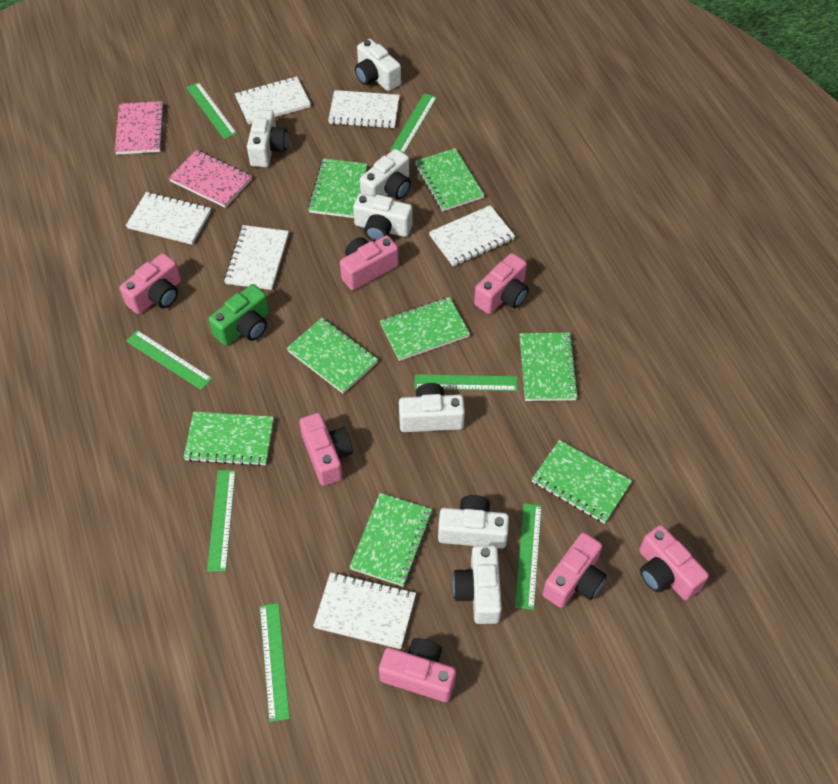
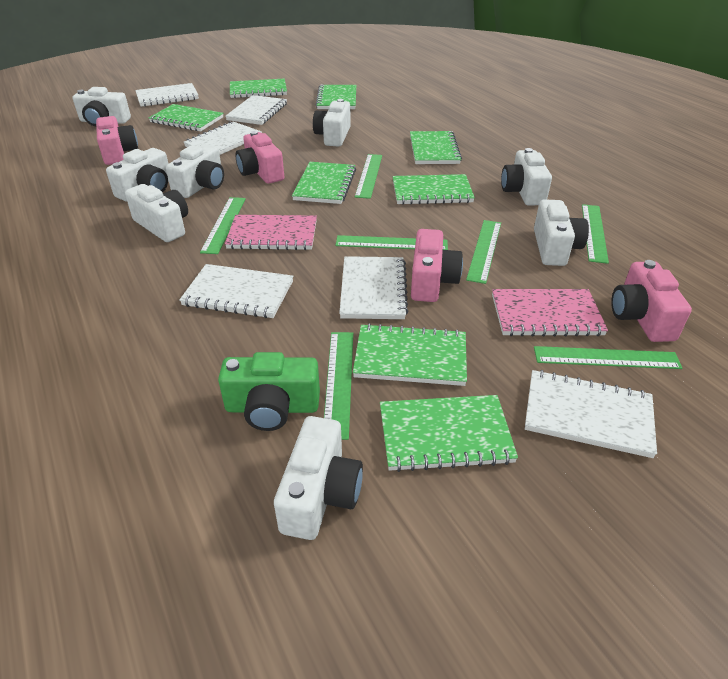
pink camera: [119,253,181,314] [299,413,353,486] [340,236,399,290] [379,638,456,702] [474,253,529,314] [542,532,607,608] [639,525,709,600] = 7 -> [96,116,138,165] [236,131,284,184] [411,229,463,302] [611,260,692,342] = 4
white camera: [247,109,288,167] [353,193,412,241] [355,39,401,91] [360,149,411,200] [399,383,465,432] [438,495,509,549] [453,545,502,624] = 7 -> [73,87,131,126] [106,148,169,201] [125,184,188,242] [166,144,224,198] [274,416,363,540] [313,99,351,147] [501,148,552,206] [534,199,589,266] = 8

